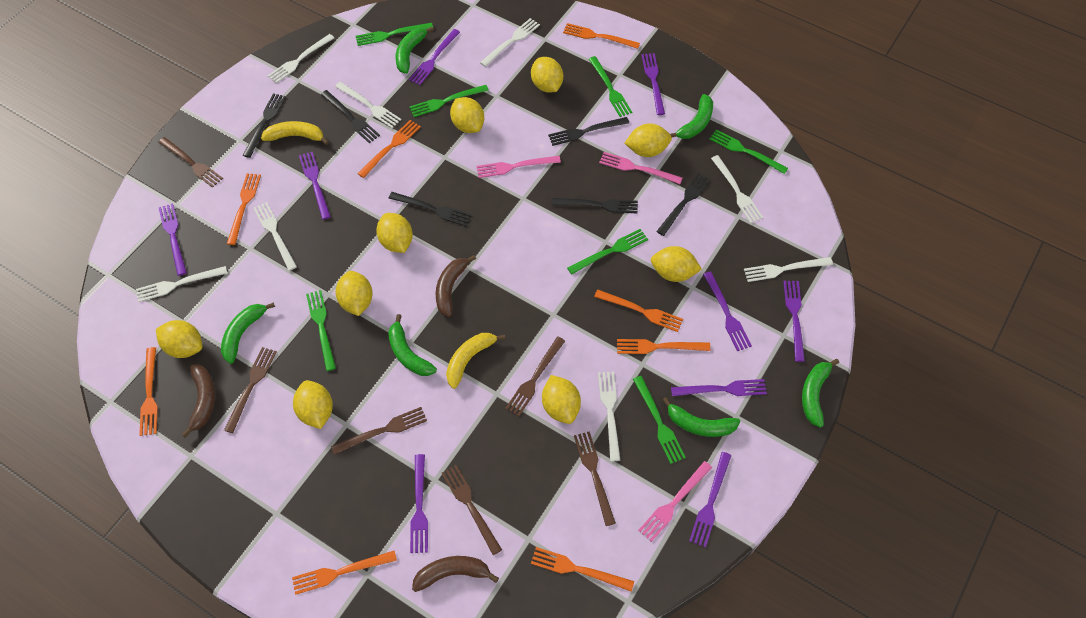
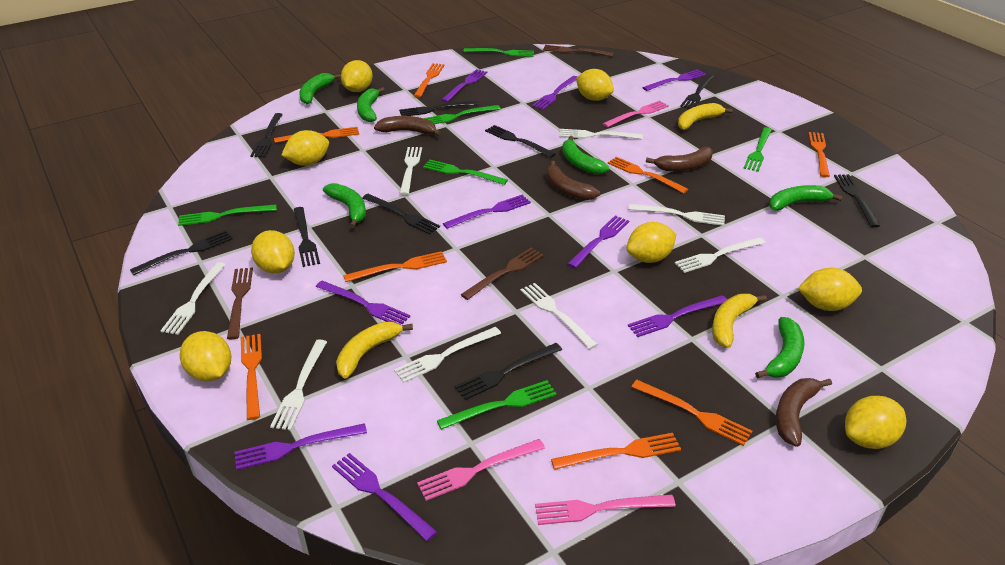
black fork: [243,93,286,158] [321,90,380,143] [388,192,472,226] [548,117,629,146] [552,198,638,213] [656,173,711,236] = 6 -> [130,231,233,275] [250,113,283,157] [294,207,320,267] [362,194,440,235] [399,100,479,116] [455,343,562,400] [485,125,556,158] [680,74,714,109] [834,174,880,228] = 9
brown banana: [182,364,215,438] [412,556,499,592] [436,255,476,317] = 3 -> [374,116,441,136] [546,161,600,200] [646,147,713,171] [776,378,832,447] = 4
brown fork: [158,137,223,188] [224,347,277,433] [331,407,427,455] [442,465,502,555] [505,337,565,416] [574,431,616,526] = 6 -> [227,267,253,339] [461,248,544,300] [543,45,614,57] = 3
green fork: [306,290,336,371] [356,23,433,46] [410,85,489,117] [567,229,648,275] [589,56,632,117] [633,376,686,464] [709,130,788,174] = 7 -> [178,205,277,226] [423,160,508,185] [424,105,501,124] [437,380,557,430] [463,48,534,57] [744,127,772,172] = 6
yellow banana: [261,121,329,145] [446,333,505,389] = 2 -> [336,322,413,379] [678,103,733,130] [712,294,767,348] = 3
yellow lemon: [156,320,202,358] [293,380,333,429] [335,271,373,316] [376,213,413,253] [450,97,484,133] [531,57,563,92] [542,375,581,424] [625,123,672,157] [651,246,702,282] = 9 -> [180,331,231,382] [251,230,295,274] [281,130,329,166] [341,60,373,92] [576,69,614,101] [627,222,676,263] [798,268,862,311] [845,396,906,449] = 8

